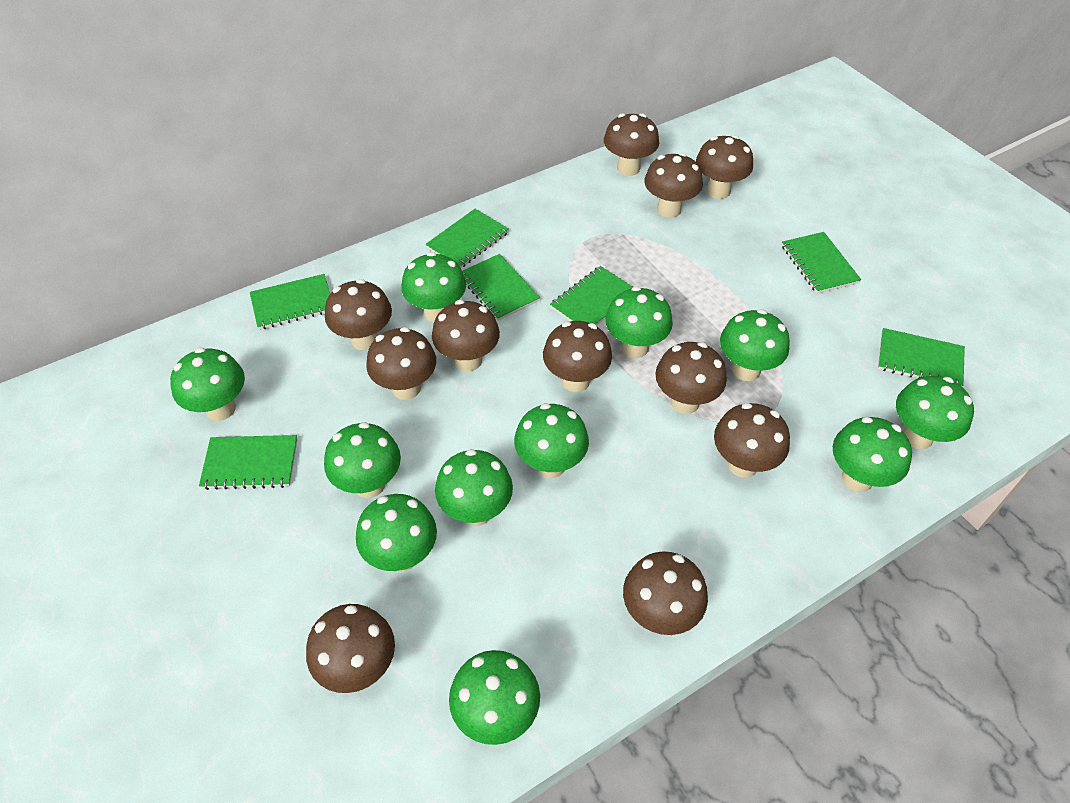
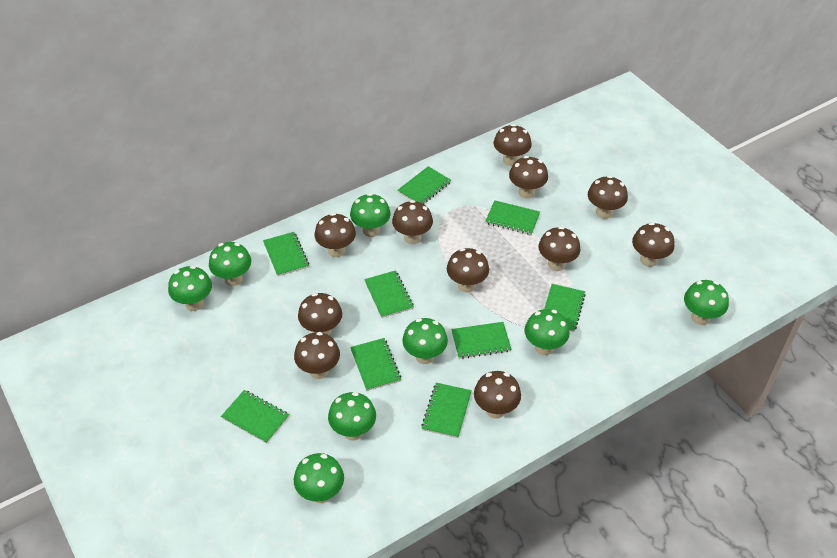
green mushroom: [170,348,245,421] [324,422,401,498] [356,494,437,572] [401,252,466,322] [435,449,513,526] [449,650,540,745] [514,403,589,478] [605,286,673,358] [720,309,790,381] [833,417,912,492] [896,376,974,449] = 11 -> [168,266,212,311] [209,242,251,286] [294,453,344,503] [328,392,376,441] [350,193,391,237] [402,318,448,364] [524,309,570,355] [684,280,729,325] = 8
green notebook: [199,435,298,490] [250,274,330,330] [425,209,509,268] [462,254,540,321] [550,266,633,325] [782,232,861,294] [878,328,965,386] = 7 -> [221,390,289,444] [263,232,309,276] [350,338,401,391] [364,270,414,318] [398,166,451,204] [421,383,472,438] [451,322,511,359] [485,200,540,235] [544,284,586,332] = 9

